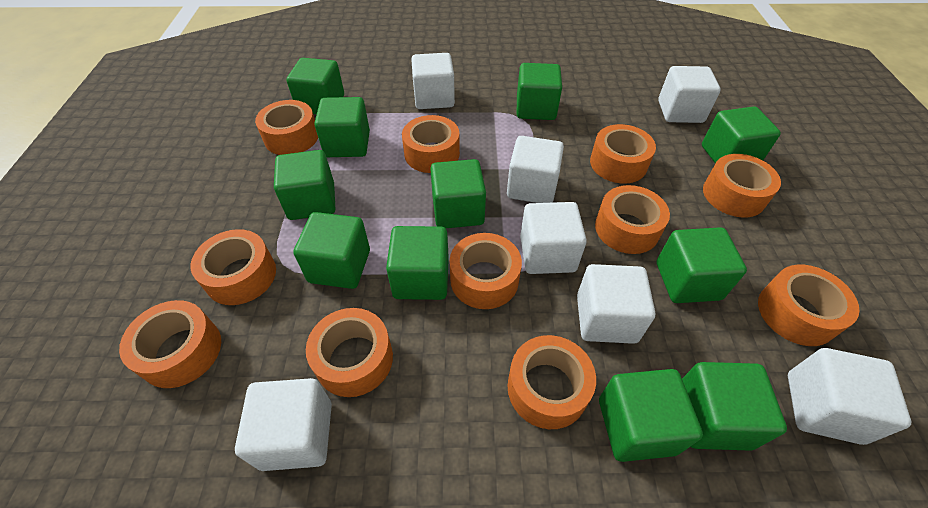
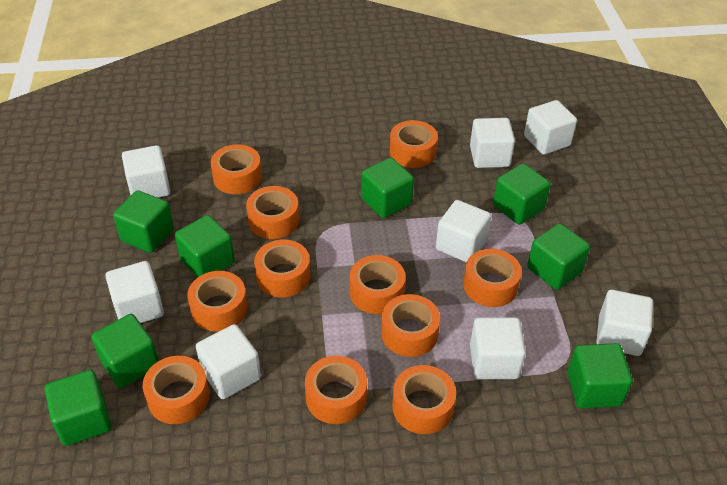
green cube: [274,150,335,220] [286,58,344,114] [293,212,370,289] [314,97,370,157] [386,226,449,300] [430,159,486,228] [517,63,562,120] [599,369,703,462] [657,227,747,303] [682,362,787,451] [702,106,781,164] = 11 -> [45,370,112,446] [91,314,159,388] [113,190,174,253] [175,215,235,278] [361,158,414,218] [493,163,550,225] [527,223,590,290] [567,343,632,408] = 8
white cube: [235,378,332,471] [411,53,455,109] [507,136,564,203] [520,202,587,274] [577,264,655,344] [658,66,721,123] [788,348,911,445] = 7 -> [105,261,164,323] [122,145,171,198] [196,324,261,399] [436,200,491,263] [470,118,515,168] [470,317,526,379] [524,100,577,155] [596,290,653,356] = 8

